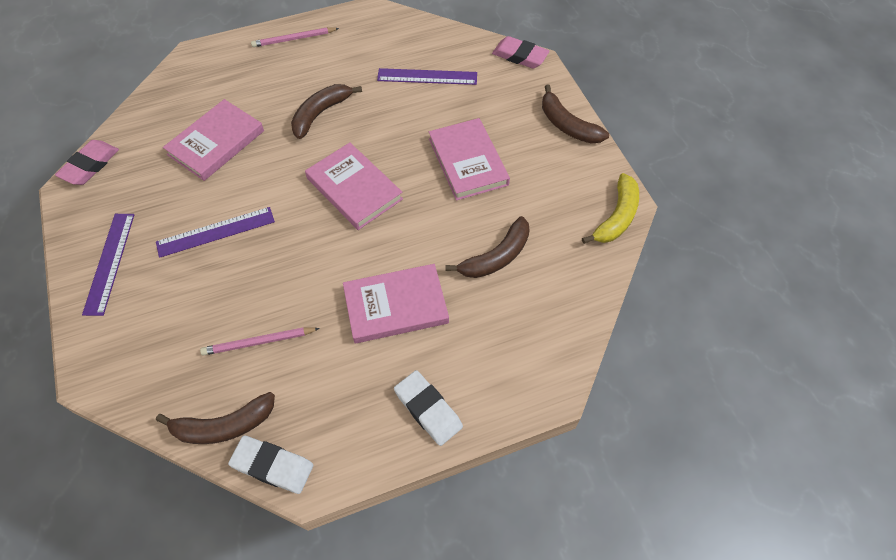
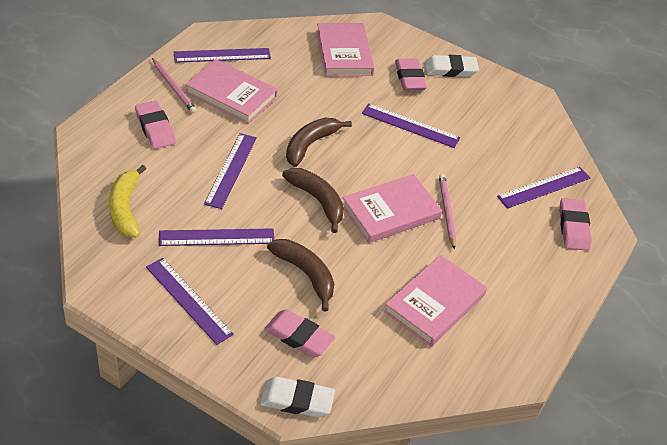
brown banana: [156,392,275,444] [291,84,362,139] [446,216,530,278] [542,84,609,144] = 4 -> [267,239,334,312] [282,168,344,233] [286,118,352,167] = 3
pink eraser: [55,140,119,185] [492,36,550,69] = 2 -> [135,101,176,149] [264,309,335,357] [395,58,427,90] [559,198,592,251] = 4
purple ruler: [82,214,134,316] [156,207,275,258] [377,68,477,85] = 3 -> [146,258,234,345] [159,228,274,246] [174,48,271,63] [204,133,257,209] [362,103,460,148] [497,167,590,209] = 6

